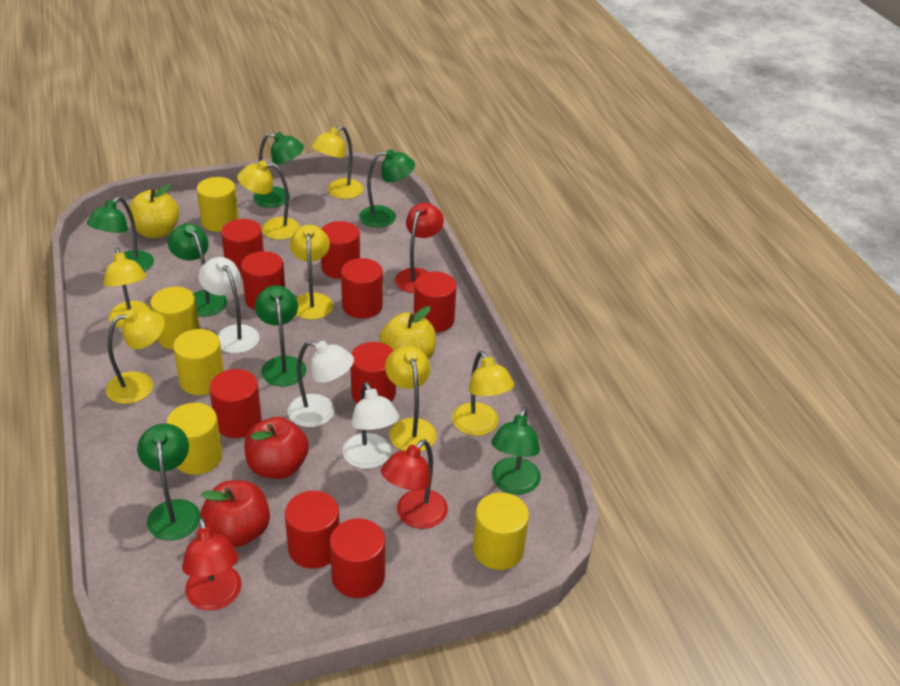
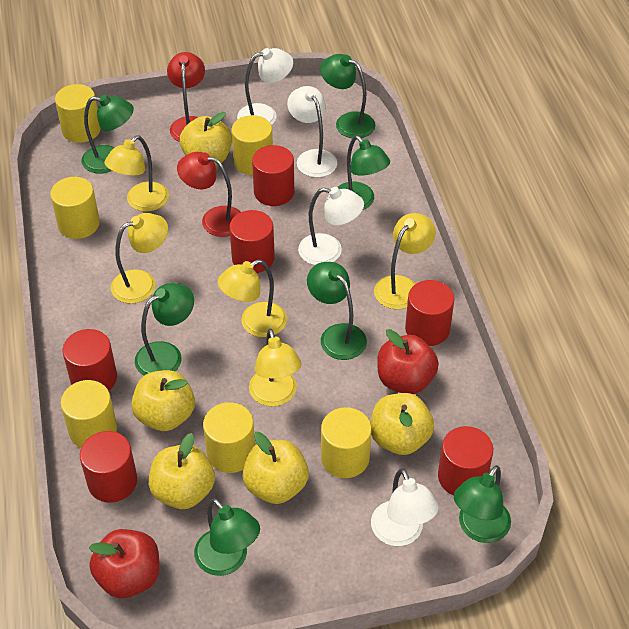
red cylinder: [209,369,262,438] [221,219,264,277] [241,251,285,310] [285,491,340,569] [321,221,360,279] [330,518,385,598] [341,258,383,319] [351,342,396,403] [414,271,457,333] = 9 -> [63,329,117,391] [80,431,137,503] [229,210,275,273] [252,145,294,206] [405,280,455,346] [438,426,493,496] = 6
red lamp: [182,517,242,610] [381,440,448,529] [395,203,444,293] = 3 -> [167,52,205,142] [177,152,241,237] = 2
white lamp: [198,257,260,353] [288,341,354,427] [342,382,399,469] = 3 -> [237,48,293,125] [287,86,337,178] [298,187,364,265] [371,468,439,546] = 4
yellow apple: [128,184,179,238] [379,306,436,360] = 2 -> [131,370,195,431] [149,433,215,509] [180,112,232,166] [243,432,309,504] [370,393,434,455] = 5
yellow cylinder: [150,287,200,350] [166,403,222,475] [173,329,224,395] [197,177,239,232] [473,492,529,570] = 5 -> [50,177,100,239] [55,84,101,143] [61,380,117,448] [203,402,255,473] [232,115,273,175] [321,407,372,478] = 6
yellow lamp: [103,248,152,328] [106,309,165,404] [237,161,300,240] [290,225,333,320] [311,126,363,199] [385,346,437,452] [452,351,515,436] = 7 -> [104,135,169,211] [111,213,168,304] [218,259,287,337] [249,328,302,406] [374,213,436,309] = 5

